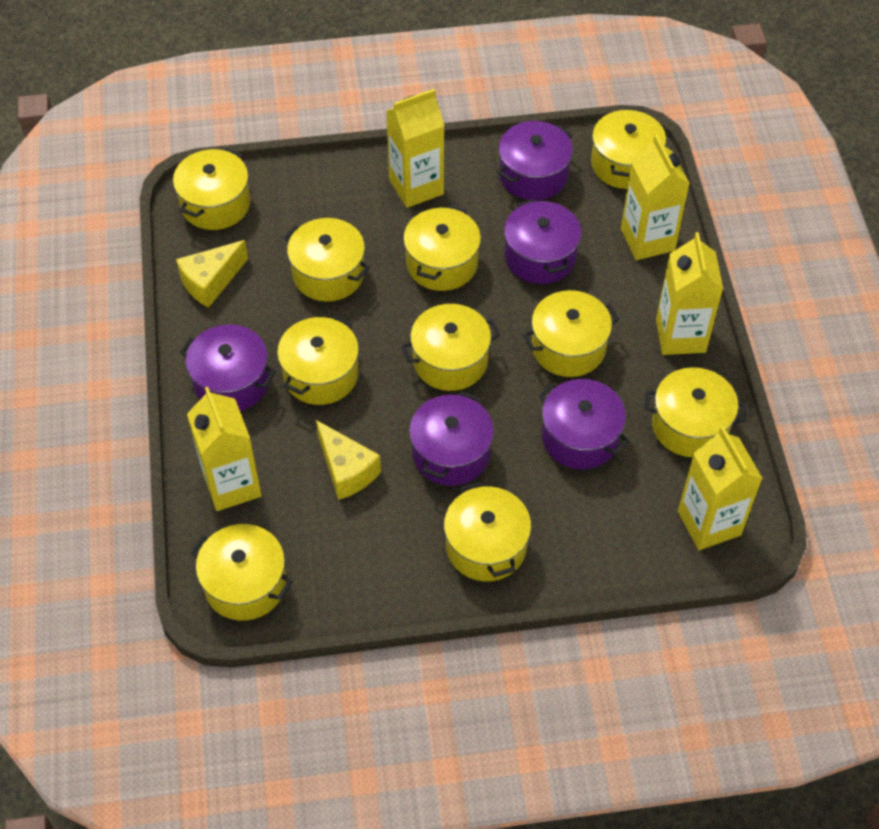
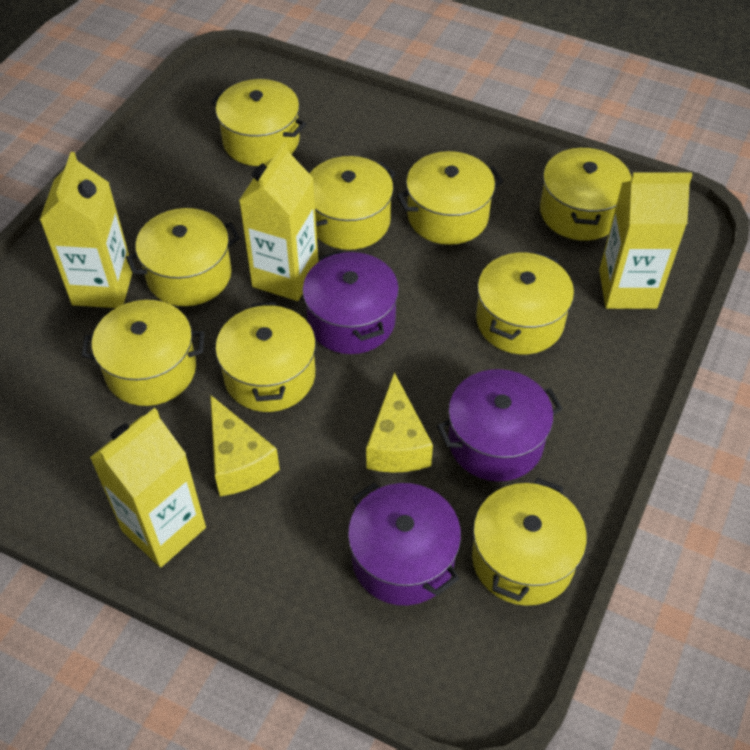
purple pot: [179,324,276,411] [409,391,494,486] [497,121,573,200] [504,199,581,284] [539,379,629,469] = 5 -> [303,250,399,354] [348,483,461,605] [437,369,563,482] = 3
yellow carton: [187,387,262,511] [386,89,445,208] [621,135,690,260] [656,232,723,355] [678,426,763,550] = 5 -> [40,152,132,308] [90,408,206,567] [239,142,318,301] [599,173,692,309] = 4
yellow pot: [173,148,250,230] [190,524,293,621] [277,315,359,405] [284,218,370,302] [401,304,500,391] [403,206,481,291] [444,482,531,581] [523,290,619,377] [591,108,666,189] [644,367,747,457] = 10 -> [82,300,204,406] [126,208,240,306] [211,79,306,166] [215,302,316,412] [309,156,396,250] [397,151,503,245] [472,478,587,606] [476,252,574,354] [540,146,632,241] = 9

